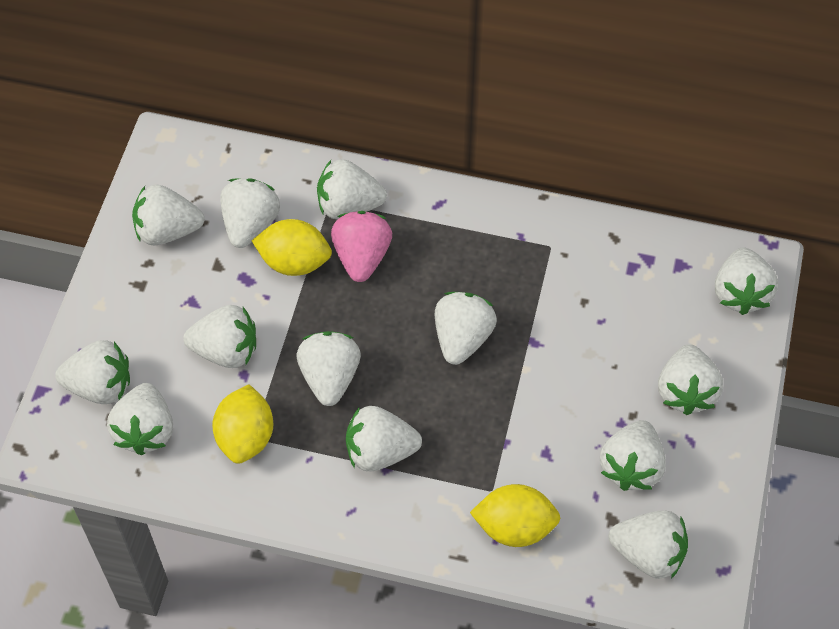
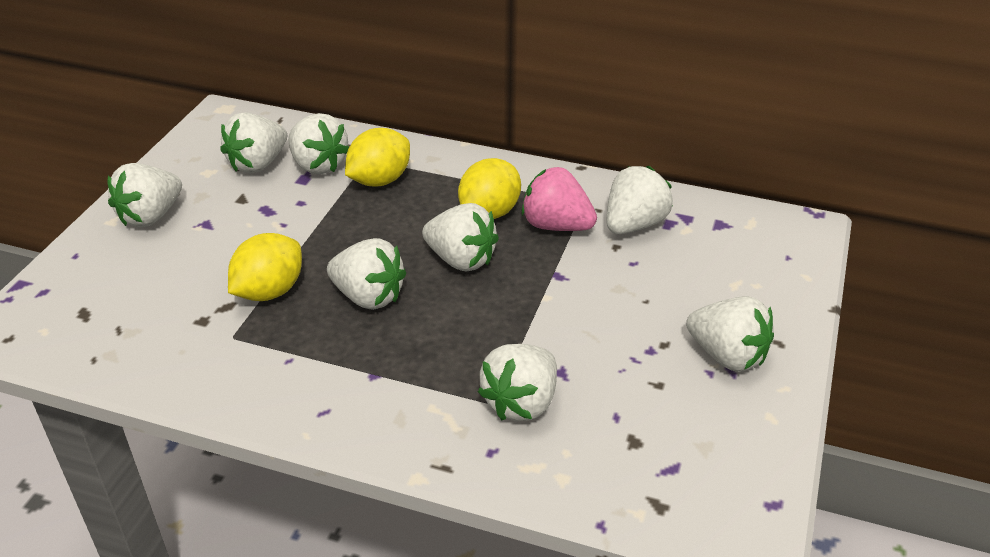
white strawberry: [55,340,130,404] [107,383,173,455] [132,185,205,245] [183,305,256,368] [220,178,280,248] [297,331,361,406] [317,159,387,219] [346,406,422,471] [435,292,497,365] [600,420,666,491] [609,511,688,579] [658,344,723,415] [715,247,778,315] = 13 -> [108,163,182,227] [220,112,287,173] [288,113,349,174] [327,238,406,310] [422,203,499,272] [478,344,557,421] [607,166,673,234] [686,296,774,372] = 8

